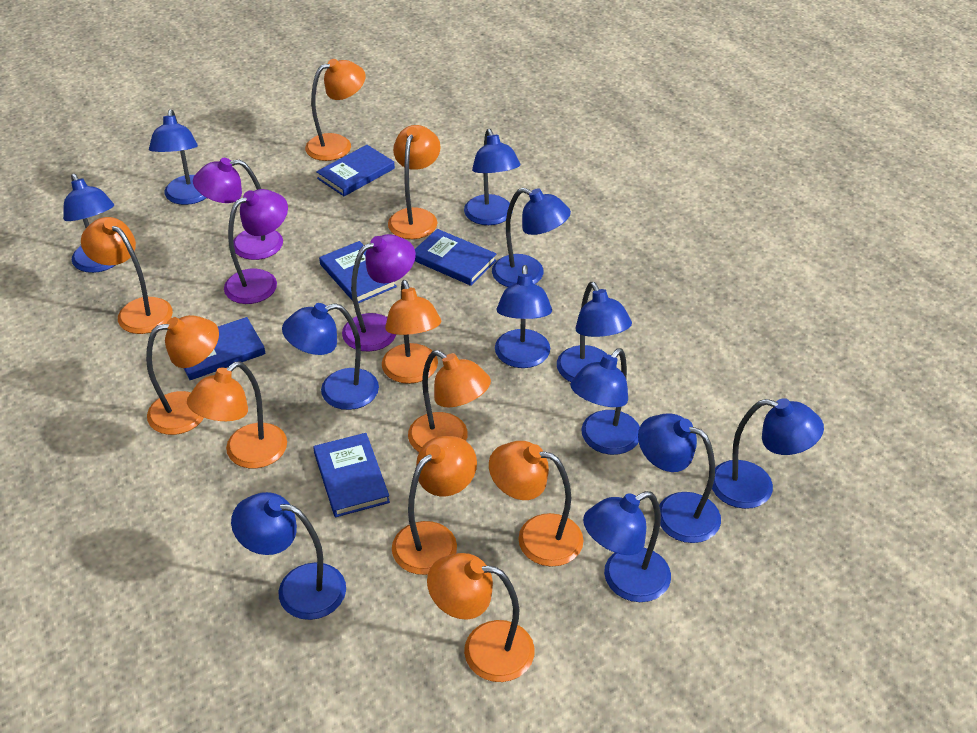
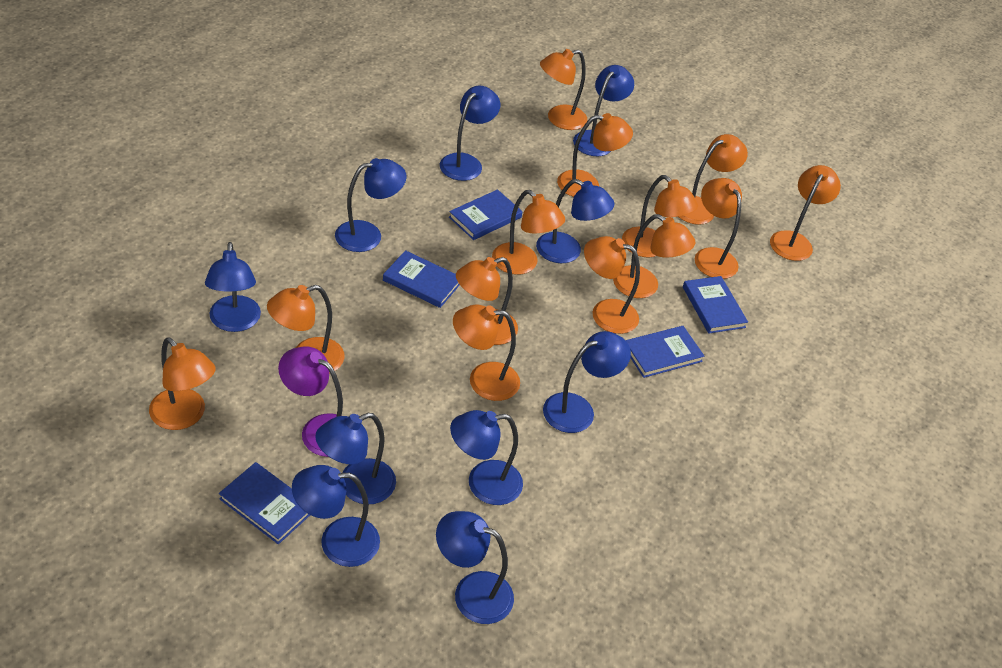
blue lamp: [63,174,115,273] [149,109,206,205] [231,492,346,620] [282,303,379,410] [464,129,520,225] [492,188,571,287] [495,265,552,368] [557,282,632,382] [570,348,640,455] [583,491,671,602] [638,414,721,543] [712,398,824,509] = 12 -> [205,242,261,332] [292,465,380,567] [315,413,396,504] [335,158,406,252] [436,511,514,624] [440,86,500,181] [450,410,523,505] [536,179,614,263] [543,331,631,433] [573,65,634,156] = 10
orange lamp: [81,217,173,334] [146,315,219,435] [187,361,287,468] [305,59,366,161] [382,280,441,384] [388,125,441,239] [392,436,477,575] [408,350,491,452] [427,553,535,682] [489,441,583,567] = 10 -> [149,337,216,430] [267,285,344,374] [453,304,520,401] [456,257,518,345] [492,190,565,275] [540,49,587,130] [557,113,633,197] [584,236,640,334] [613,214,696,298] [622,175,698,257] [679,134,748,225] [695,178,742,279] [770,165,841,261] = 13
purple lamp: [193,158,283,260] [224,189,288,304] [342,234,416,352] = 3 -> [278,346,343,457] = 1

